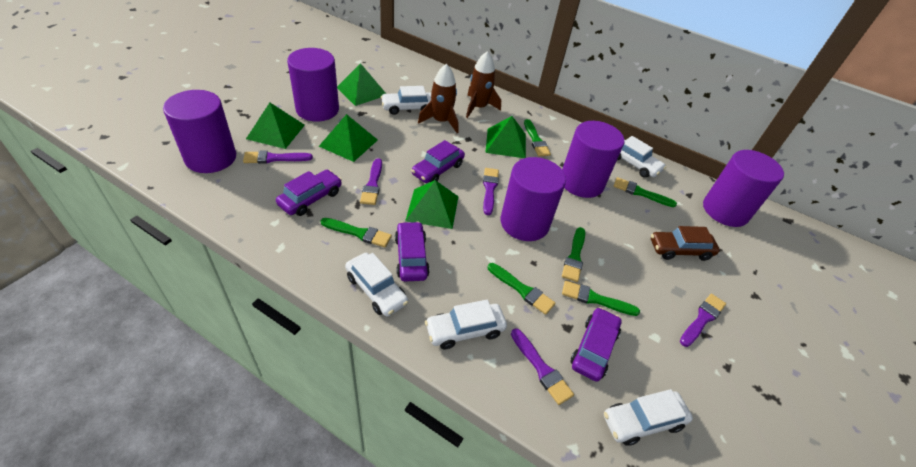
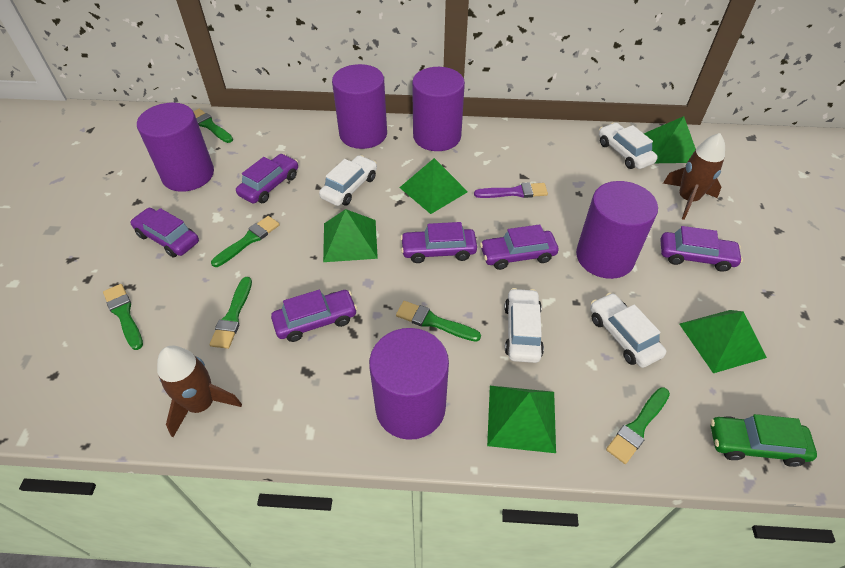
brown car: [651,226,720,261] = 1 -> none = 0
green car: none = 0 -> [710,414,817,467] = 1
purple brush: [243,150,313,164] [360,158,382,205] [483,168,499,215] [511,329,574,405] [680,294,726,347] = 5 -> [474,182,548,198] = 1
purple car: [276,170,342,216] [395,221,430,281] [411,140,465,183] [571,307,622,382] = 4 -> [130,208,199,257] [236,154,298,204] [271,290,357,342] [400,222,477,263] [480,224,558,270] [661,226,743,272] = 6
white car: [345,253,408,317] [381,86,431,115] [425,299,507,349] [604,389,693,446] [617,136,666,178] = 5 -> [319,155,377,206] [504,288,544,363] [590,293,666,368] [599,123,658,169] = 4

